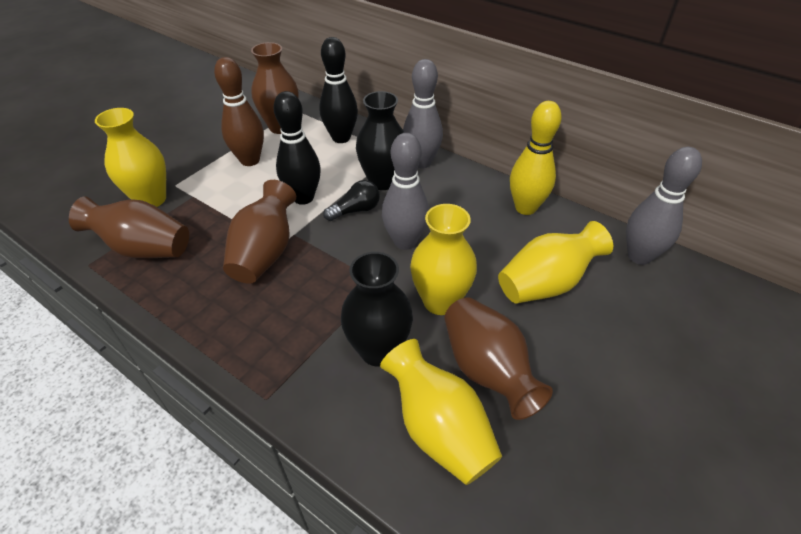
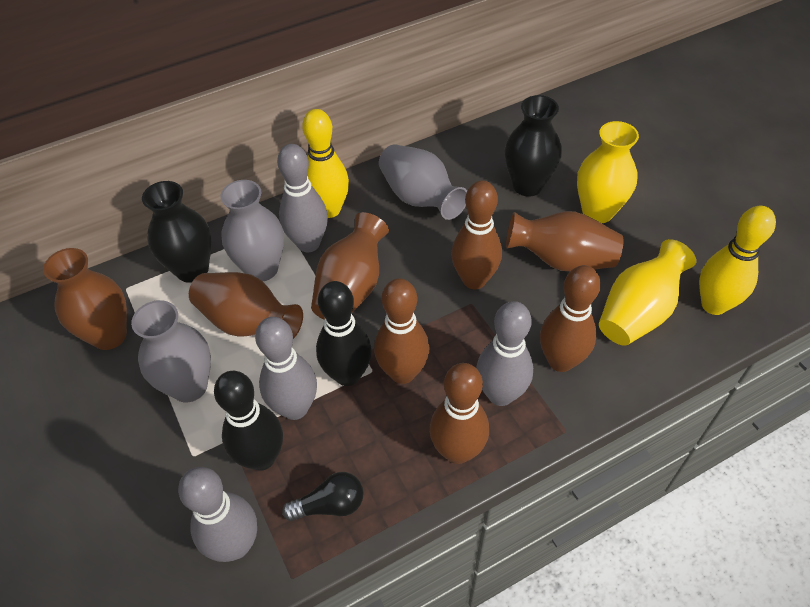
brown bowling pin: [214,57,264,166] = 1 -> [374,278,429,384] [430,363,489,464] [451,180,502,289] [540,265,601,372] = 4
grey bowling pin: [382,133,429,250] [403,59,443,169] [626,147,702,265] = 3 -> [178,467,257,562] [255,317,317,420] [277,144,328,252] [476,301,533,406] = 4
grey vase: none = 0 -> [131,300,211,403] [220,180,284,281] [379,144,467,220] = 3
yellow bowling pin: [510,101,562,215] = 1 -> [302,109,349,218] [699,206,776,315] = 2
yellow vase: [95,108,166,207] [380,339,502,485] [410,204,477,315] [498,221,613,304] = 4 -> [577,121,639,223] [599,239,696,346] = 2

